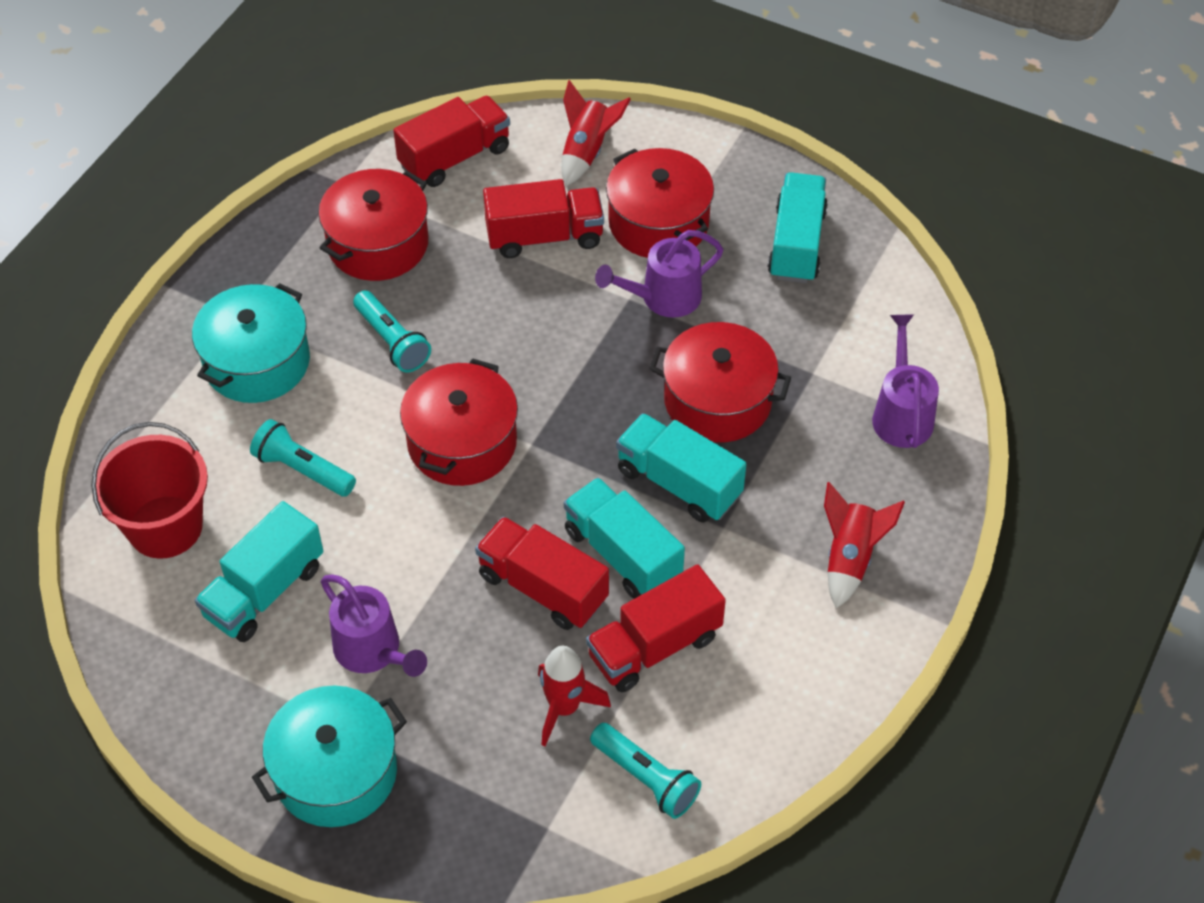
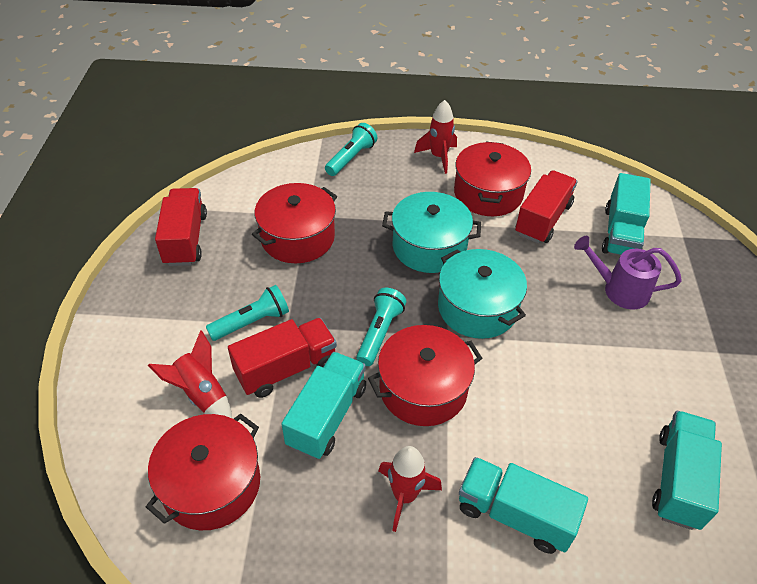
purple watering can: [321,575,427,677] [595,230,723,318] [872,315,939,448] = 3 -> [574,236,682,309] = 1
red bucket: [91,422,208,559] = 1 -> none = 0
red truck: [393,96,510,187] [475,516,609,630] [483,179,604,258] [586,564,726,692] = 4 -> [155,188,207,266] [228,318,337,398] [515,170,578,244] = 3

